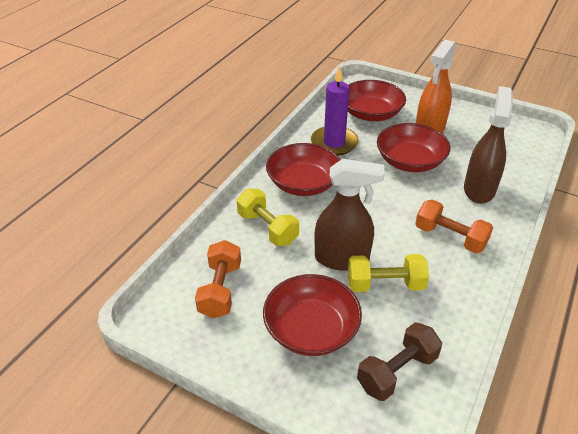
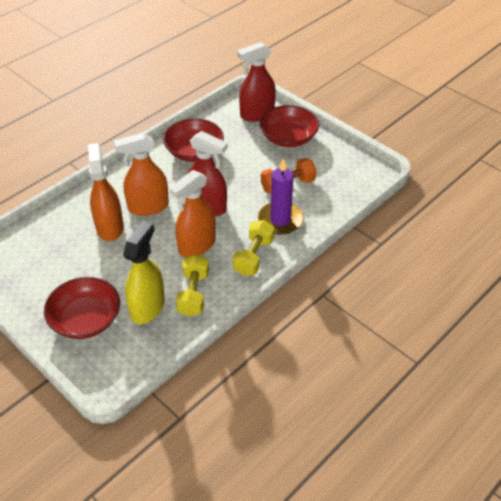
brown dumbbell: [357,322,442,401] = 1 -> none = 0
brown spray bottle: [314,159,385,271] [464,86,513,204] = 2 -> none = 0
orange dumbbell: [195,240,241,318] [415,199,493,253] = 2 -> [261,158,317,194] = 1
orange spray bottle: [416,40,456,133] = 1 -> [88,143,124,241] [114,133,169,216] [169,170,216,257] = 3
red bowl: [263,274,362,356] [266,143,340,196] [348,80,406,121] [377,123,450,172] = 4 -> [44,277,120,339] [163,118,224,162] [260,105,319,147] = 3
red spray bottle: none = 0 -> [188,131,228,216] [237,42,276,122] = 2
yellow spray bottle: none = 0 -> [123,221,165,324] = 1

